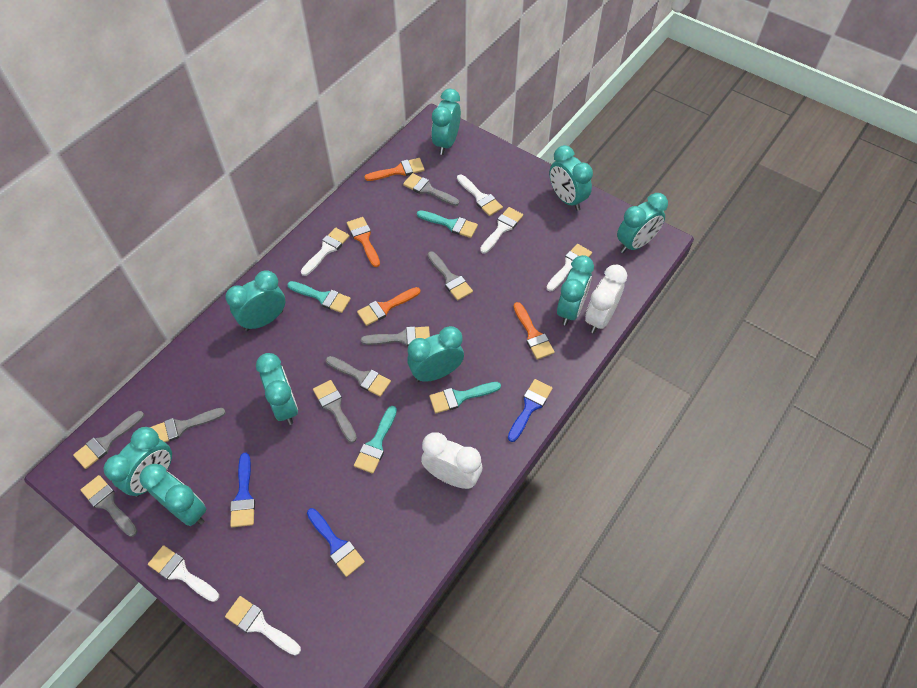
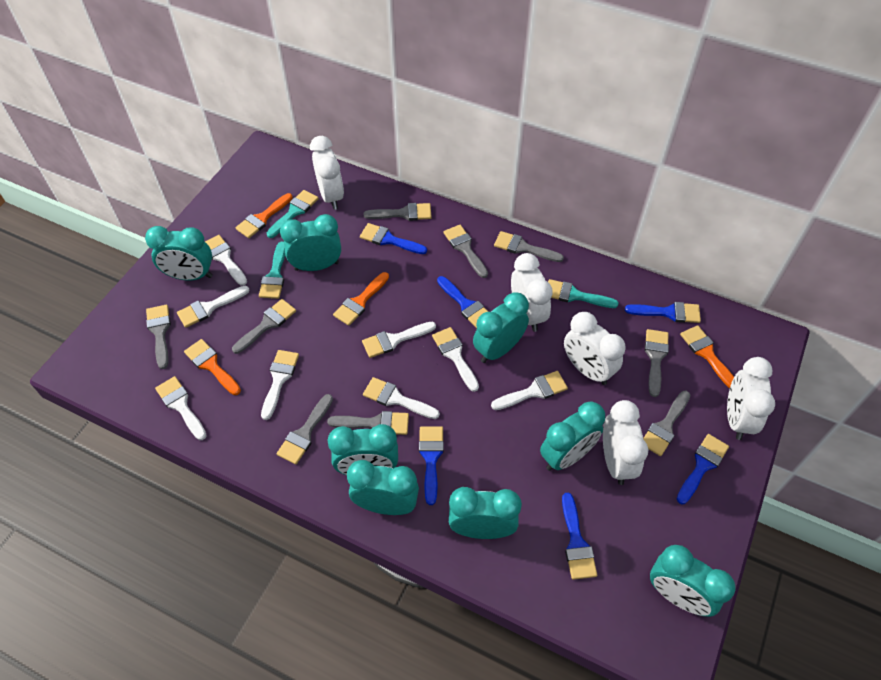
blue brush: [230,453,255,527] [307,508,365,577] [508,379,553,442] = 3 -> [360,223,427,254] [419,426,444,505] [437,276,488,328] [562,493,597,580] [625,302,701,323] [677,434,729,504] = 6
grey brush: [73,411,144,469] [81,475,137,537] [150,408,226,442] [313,380,357,443] [326,356,391,397] [361,326,430,346] [403,173,459,206] [427,251,473,301] = 8 -> [146,305,171,369] [232,299,296,354] [276,394,333,465] [327,411,409,435] [364,203,432,221] [443,225,488,278] [494,231,564,262] [643,391,690,456] [645,329,669,397] = 9
turquoise brush: [287,281,351,313] [354,406,397,474] [417,210,478,238] [429,382,501,413] = 4 -> [259,241,285,299] [267,190,319,238] [548,279,619,308] = 3
turquoise clock: [104,427,172,497] [140,464,206,526] [226,270,285,331] [256,353,298,425] [407,326,464,382] [431,89,461,155] [549,145,593,211] [557,255,594,326] [617,193,668,253] = 9 -> [145,226,213,281] [280,214,341,271] [327,424,398,475] [347,460,419,515] [449,487,522,539] [473,292,529,363] [540,402,605,471] [650,545,735,617] = 8
white brush: [148,545,219,602] [225,596,301,656] [301,227,350,276] [457,174,503,216] [480,207,523,254] [546,244,592,291] = 6 -> [155,376,207,440] [177,286,249,328] [205,235,247,286] [261,350,299,420] [362,322,436,358] [363,377,440,419] [432,327,479,392] [491,371,568,410] = 8
white clock: [421,432,482,489] [585,265,627,333] = 2 -> [310,136,344,210] [511,253,553,332] [564,312,626,385] [603,400,649,485] [727,357,775,440] = 5

